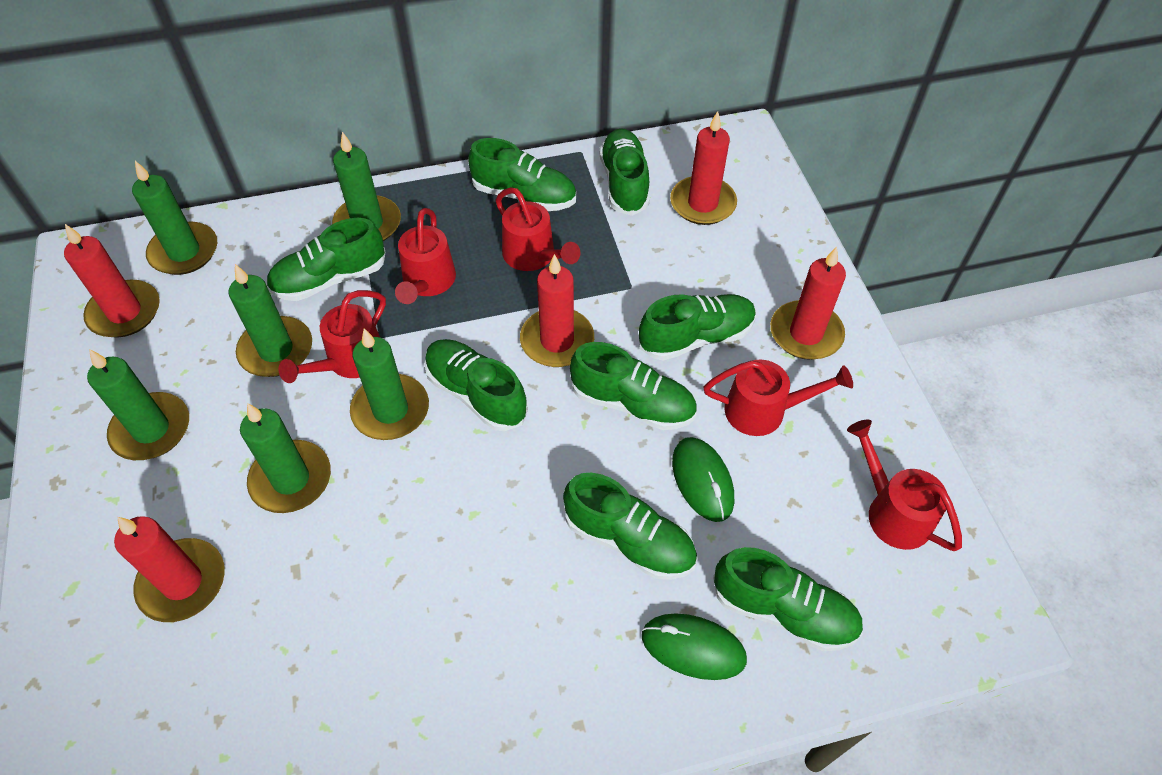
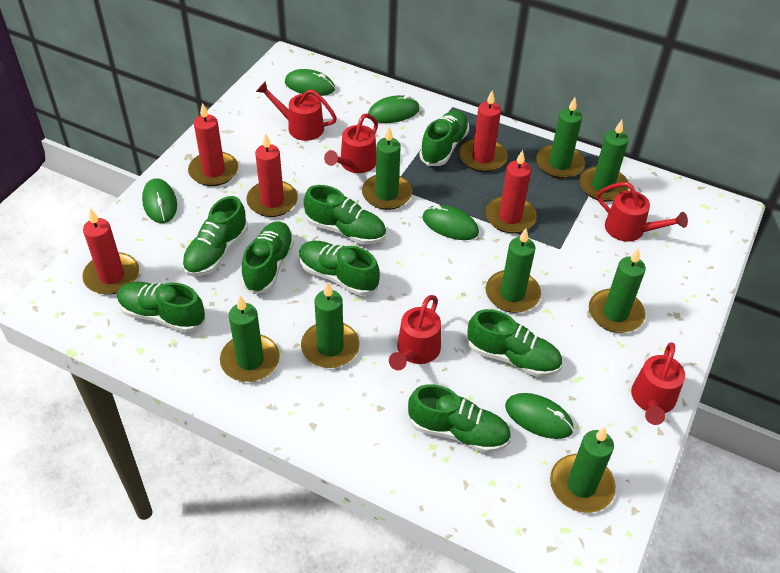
green candle: [87,349,189,460] [132,161,217,275] [229,264,312,377] [240,403,331,513] [332,132,401,241] [350,328,429,440] = 6 -> [220,296,280,382] [301,282,360,368] [362,127,412,210] [486,228,541,313] [536,97,585,179] [550,427,616,513] [579,120,629,202] [589,248,646,333] = 8
green mouse: [642,613,747,680] [672,437,734,522] = 2 -> [142,178,177,223] [285,69,335,96] [368,95,419,123] [422,205,479,240] [505,393,574,439] = 5

